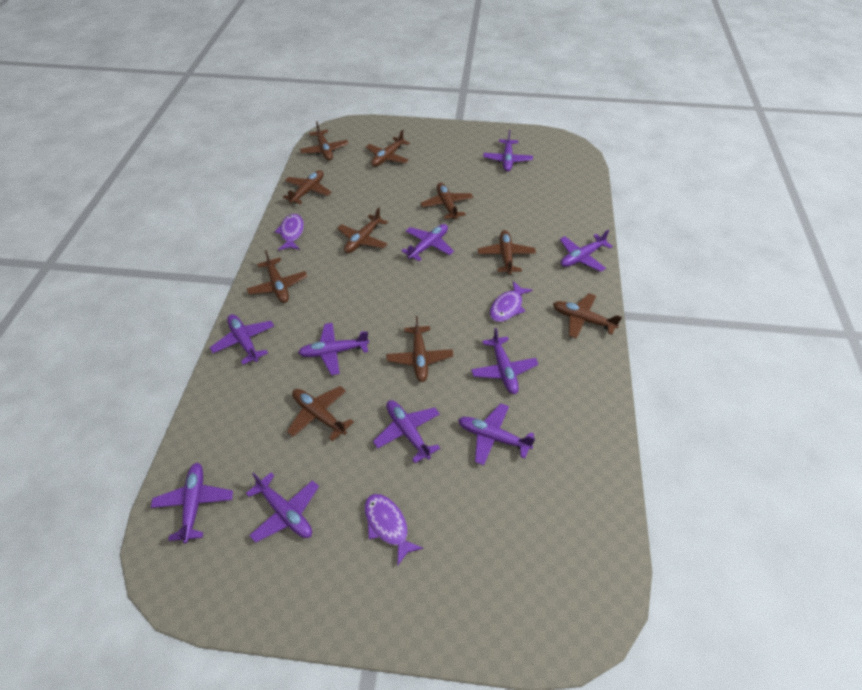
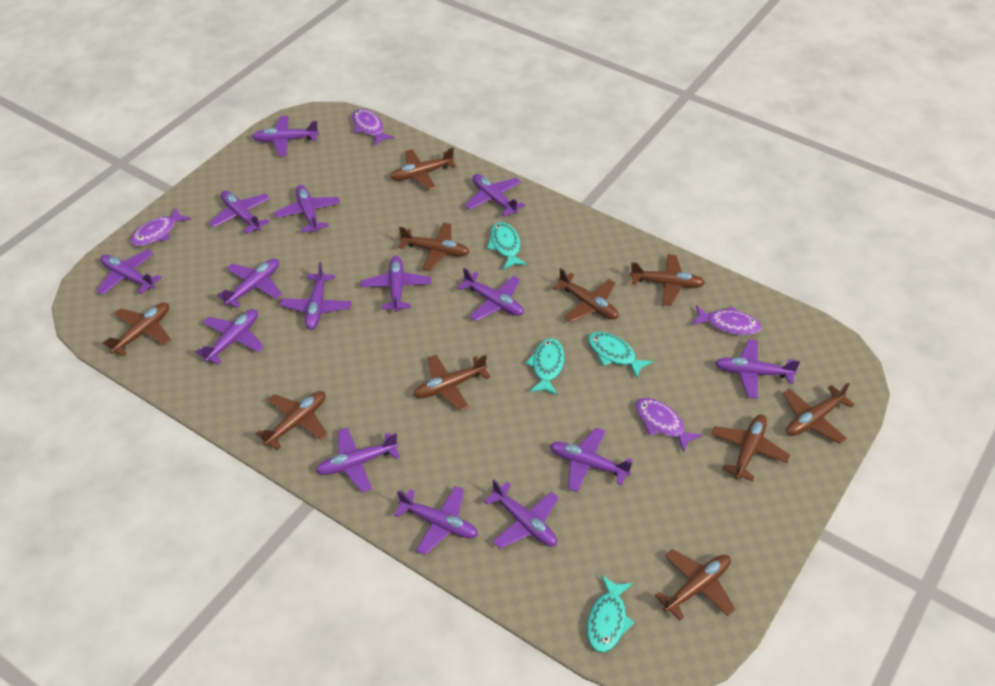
purple fish: [275,214,304,251] [365,494,424,565] [490,281,533,322] = 3 -> [130,208,191,246] [352,109,395,146] [635,398,703,452] [692,305,762,335] = 4
purple plane: [151,463,233,543] [210,314,274,365] [246,473,319,543] [298,323,369,375] [373,400,440,463] [401,224,454,261] [458,403,535,465] [471,328,539,394] [483,130,533,172] [560,230,613,272] = 10 -> [97,249,162,295] [196,309,264,365] [209,191,270,234] [217,259,282,308] [252,116,319,156] [274,185,340,233] [280,262,352,330] [316,427,400,493] [361,256,431,312] [394,486,478,555] [457,268,524,321] [465,174,525,217] [484,480,559,548] [550,428,633,492] [715,339,800,399] = 15
turquoise fish: none = 0 -> [487,222,528,270] [526,338,565,395] [587,575,635,653] [588,332,654,378] = 4

